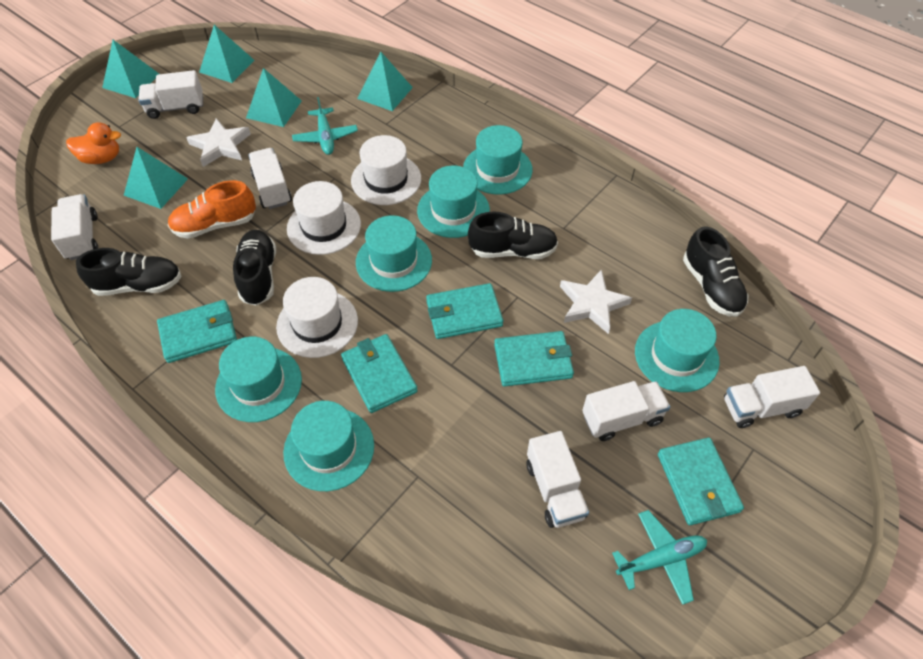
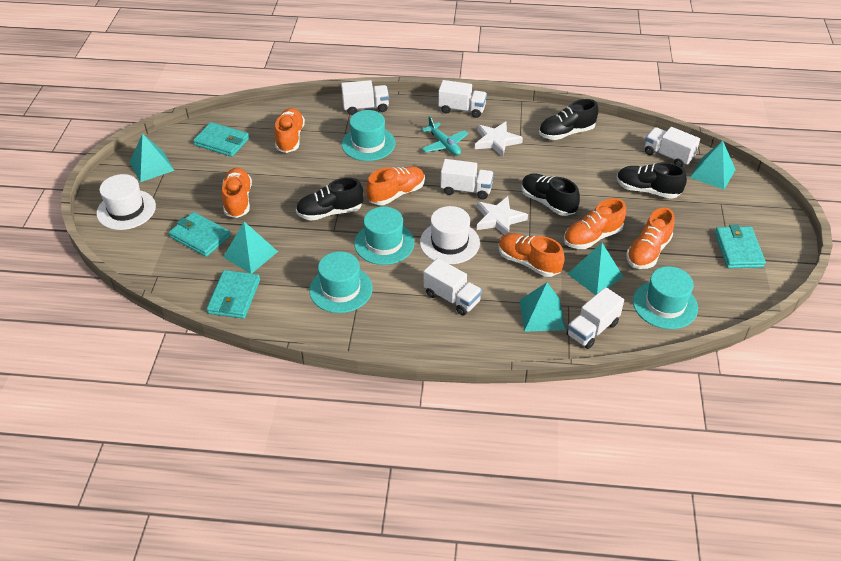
orange duck: [66,122,121,164] = 1 -> none = 0
orange shoe: [168,180,256,239] = 1 -> [222,168,252,218] [275,108,305,153] [366,166,425,205] [498,233,565,277] [564,198,626,249] [626,208,675,269] = 6
turquoise hat: [215,337,302,422] [283,401,374,491] [356,215,432,292] [417,166,490,238] [463,125,533,194] [635,309,720,392] = 6 -> [309,251,373,313] [342,110,396,161] [354,207,414,265] [633,266,698,329] = 4
turquoise plane: [292,97,358,155] [612,510,707,605] = 2 -> [422,116,468,156] = 1
turquoise wallet: [157,300,237,363] [341,334,418,413] [426,283,503,339] [494,331,574,387] [658,438,744,525] = 5 -> [169,212,231,257] [193,122,249,157] [207,270,260,319] [715,224,766,268] = 4
white hat: [276,277,358,358] [287,181,361,255] [351,135,421,205] = 3 -> [97,174,156,230] [420,206,480,264] = 2

